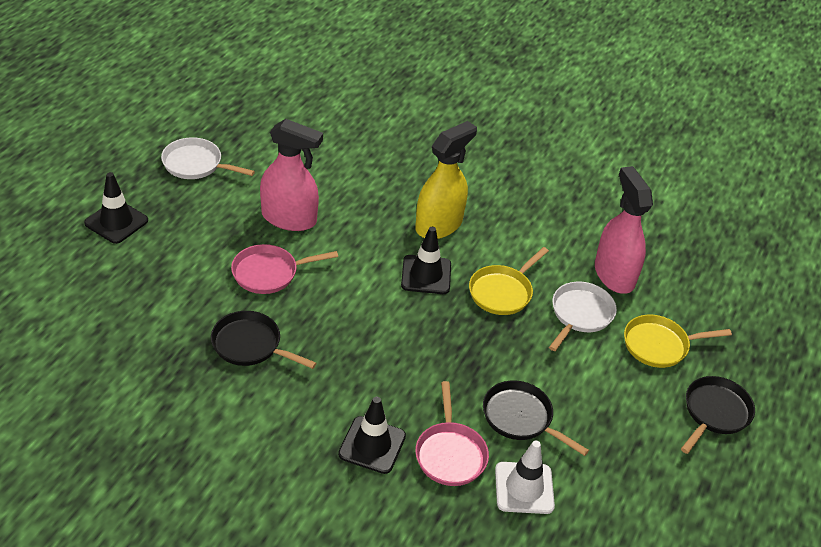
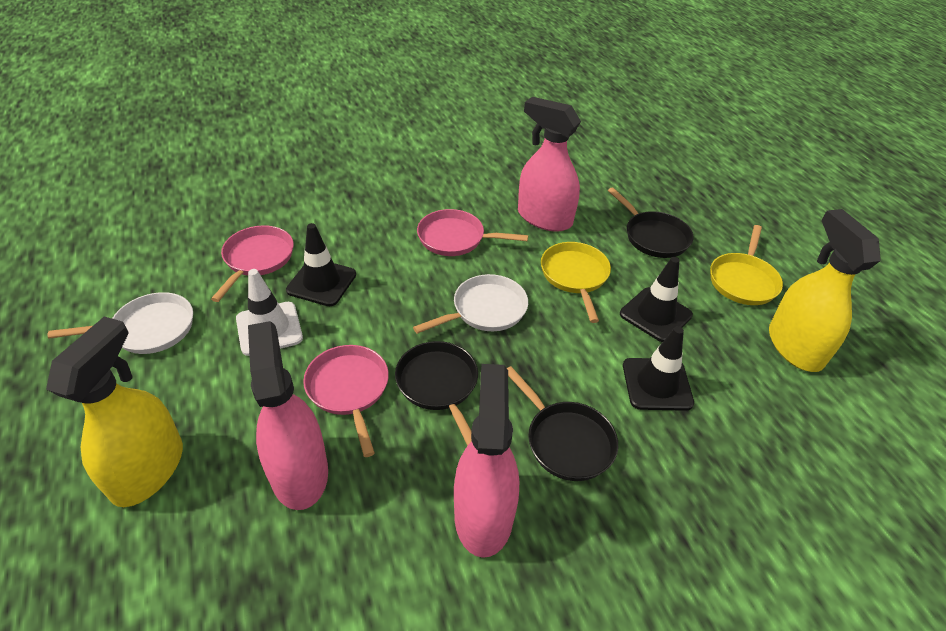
pink pan: [231,244,338,294] [415,381,489,486] = 2 -> [211,225,294,302] [303,345,389,457] [417,209,528,256] = 3
pink spray bottle: [260,119,323,231] [595,166,653,294] = 2 -> [248,321,328,510] [454,364,519,558] [518,97,581,232] = 3
yellow spray bottle: [415,121,477,239] = 1 -> [46,317,183,507] [769,209,881,372] = 2

